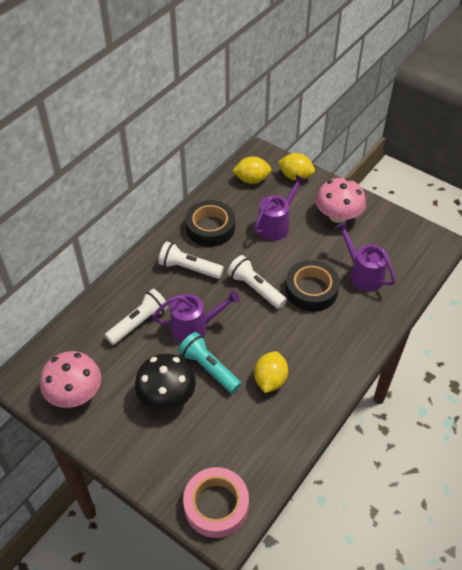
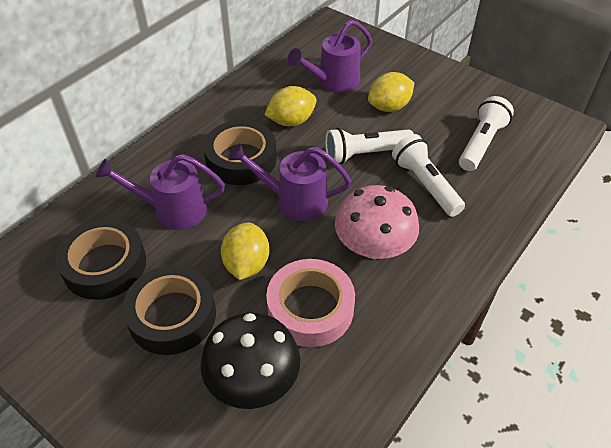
black tape: [185,200,235,247] [285,260,340,312] = 2 -> [55,218,146,300] [122,265,216,355] [203,120,277,185] = 3
pink mushroom: [40,351,101,408] [316,178,366,223] = 2 -> [335,185,419,259] = 1
turquoise flashlight: [178,332,241,393] = 1 -> none = 0

